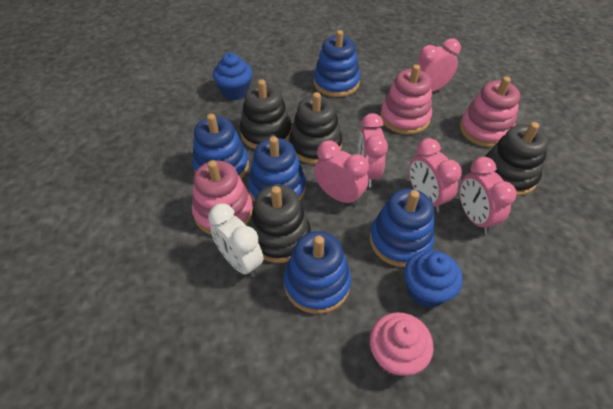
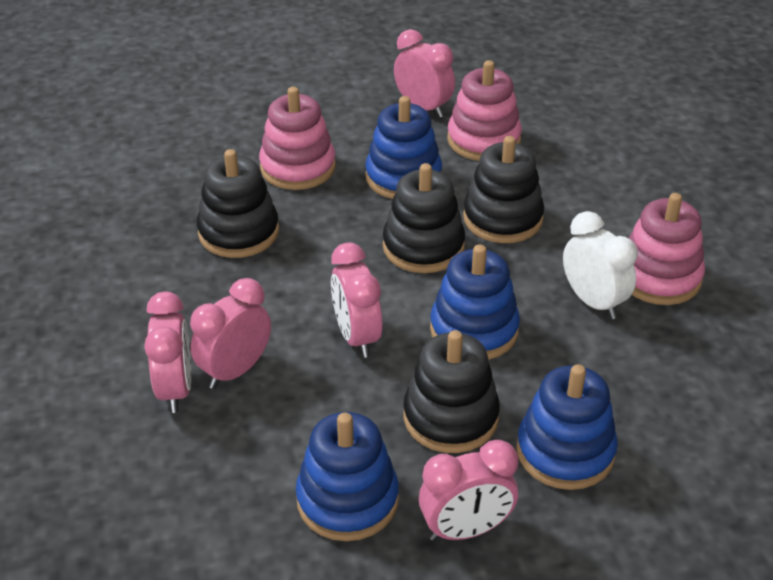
blue cupcake: [213,52,253,100] [404,250,463,308] = 2 -> none = 0
blue stacking toy: [192,114,249,179] [248,136,306,202] [284,231,351,314] [314,30,360,97] [370,189,435,267] = 5 -> [296,412,399,541] [365,96,442,199] [430,244,520,360] [517,364,618,490] = 4
pink cupcake: [370,312,434,376] = 1 -> none = 0

